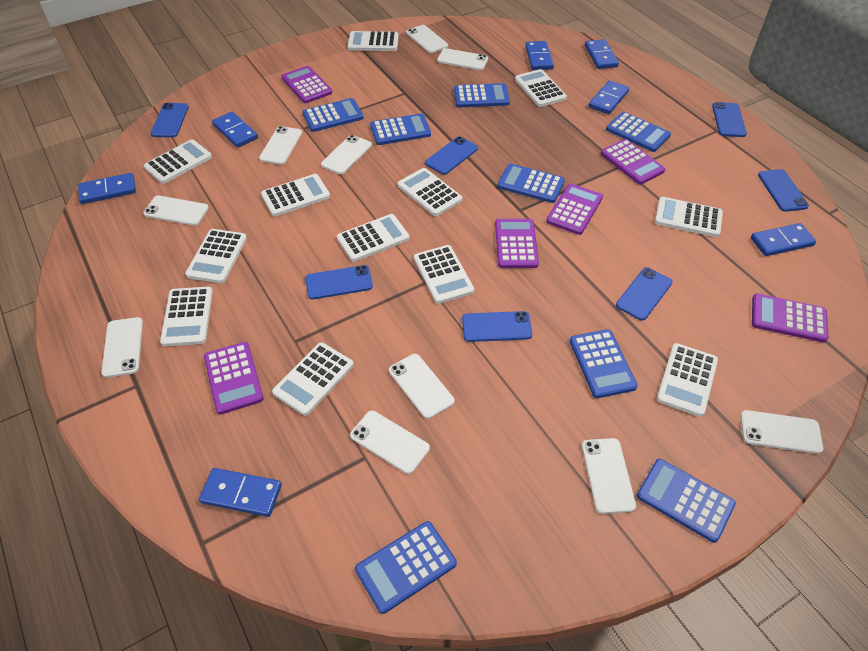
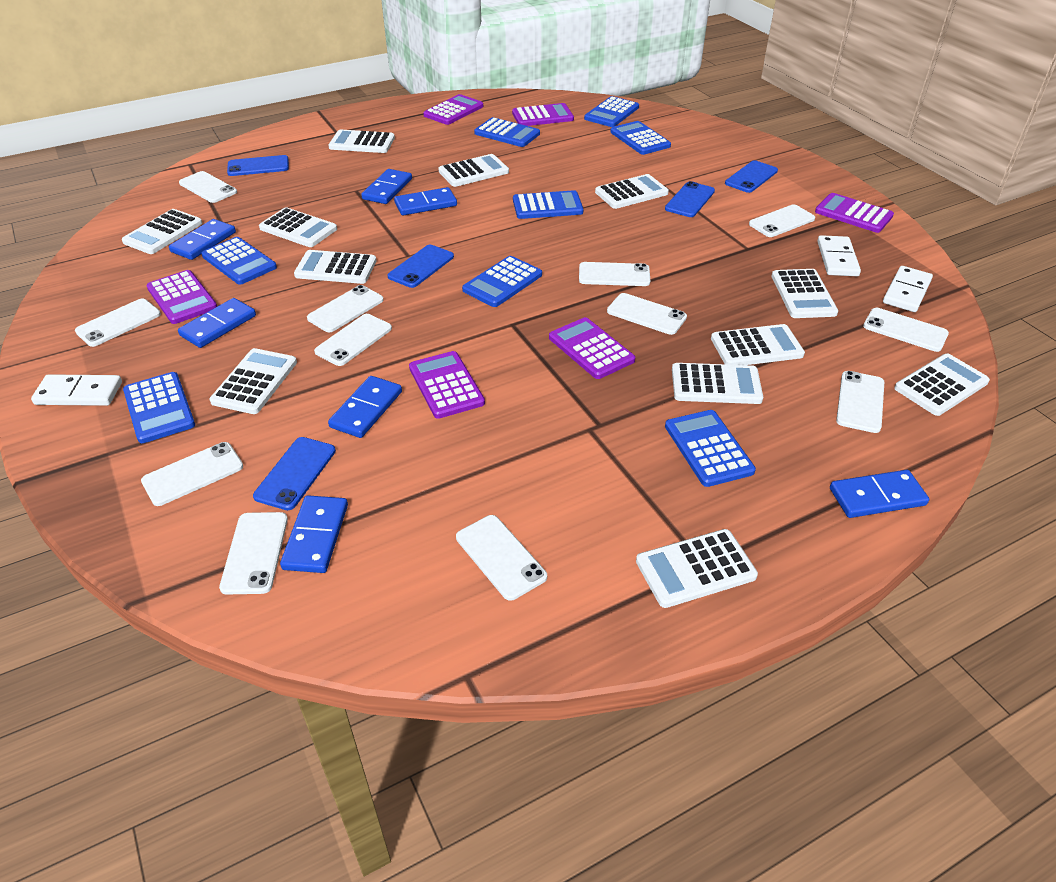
blue phone: [150,103,189,137] [305,265,373,299] [425,136,478,175] [462,311,532,342] [616,267,673,321] [712,102,747,137] [758,169,809,212] = 7 -> [227,155,289,176] [253,437,336,510] [388,245,454,288] [665,181,715,217] [725,160,778,193] = 5
white domino: none = 0 -> [31,374,122,406] [817,235,861,276] [883,266,933,312] = 3
white phone: [101,317,143,378] [143,195,209,226] [259,126,302,165] [321,135,372,174] [350,411,430,474] [389,354,455,419] [406,25,448,53] [437,48,488,70] [582,438,636,514] [740,410,823,454] = 10 -> [75,298,161,347] [141,442,243,506] [179,171,237,203] [219,512,288,594] [307,285,384,332] [314,314,392,366] [456,515,547,601] [579,262,650,286] [607,293,687,335] [749,204,815,237] [836,371,884,433] [863,308,949,352] = 12

